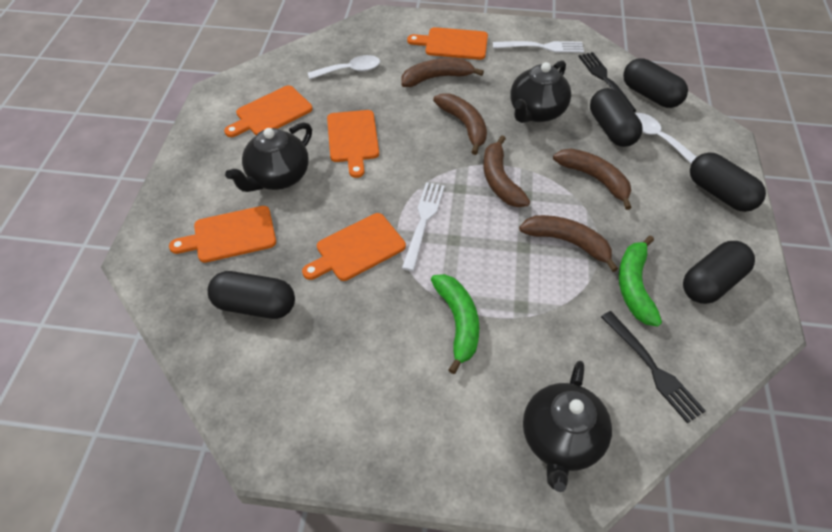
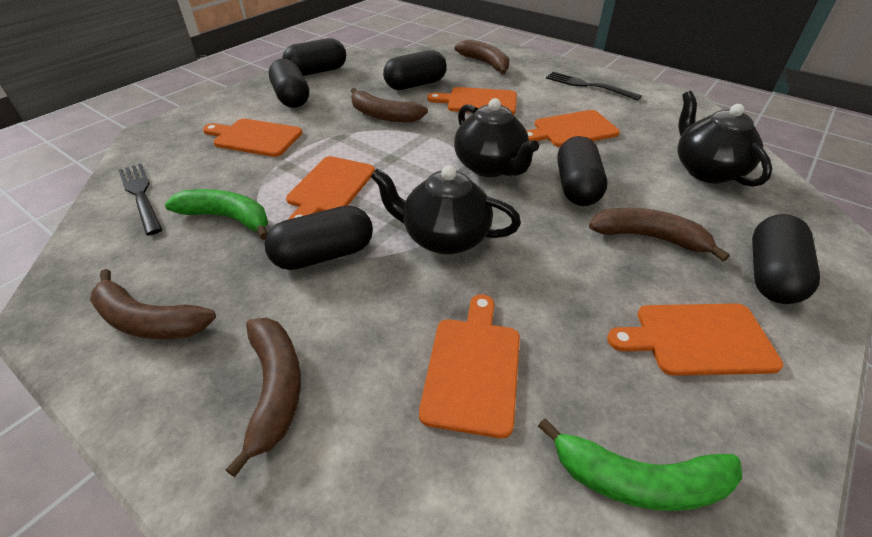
black capsule: [208,271,295,319] [590,88,643,147] [623,58,688,108] [683,241,755,304] [690,152,766,212] = 5 -> [264,205,373,270] [269,59,309,108] [282,38,346,76] [383,50,447,90] [557,136,607,206] [752,214,820,304] = 6
orange cutting board: [169,206,276,263] [224,85,313,137] [302,213,406,281] [327,110,379,178] [407,27,488,60] = 5 -> [203,119,302,157] [286,156,375,220] [419,294,520,438] [427,87,517,115] [526,110,620,147] [607,304,783,376] = 6
white fork: [402,182,445,271] [493,41,584,53] = 2 -> none = 0
white spoon: [308,55,380,79] [635,113,696,164] = 2 -> none = 0

